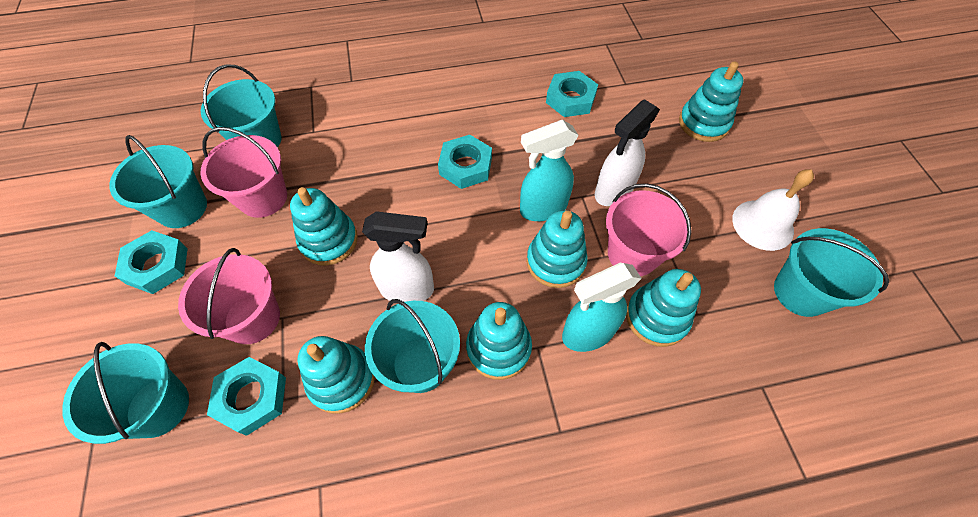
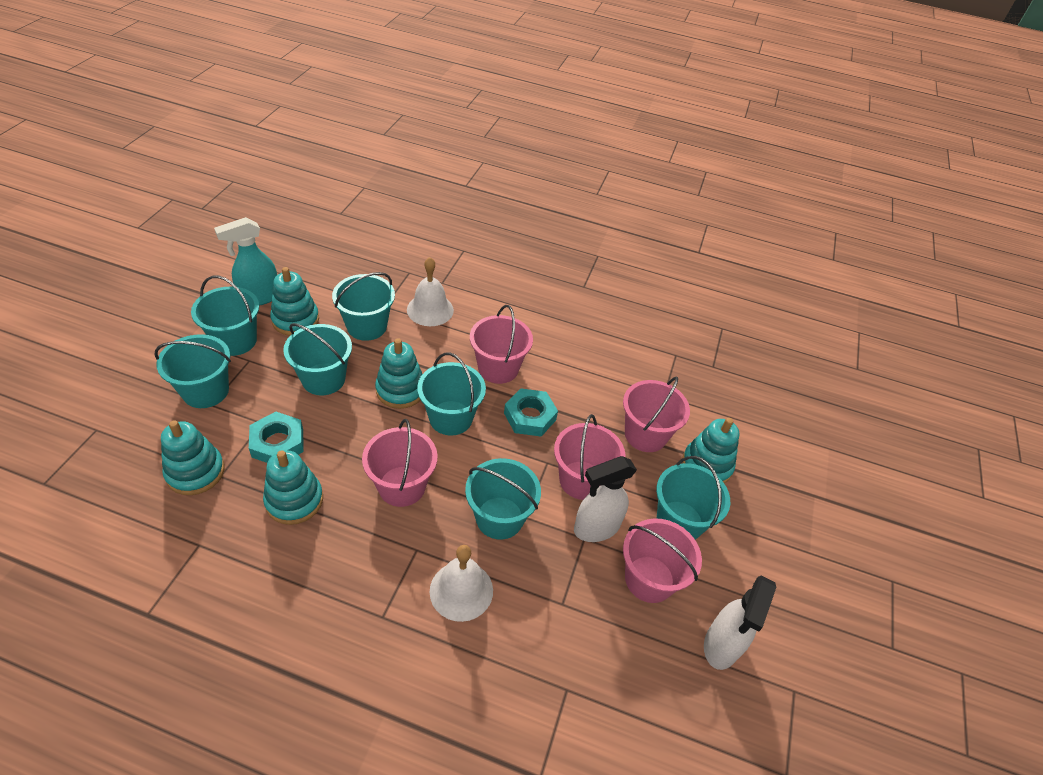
pink bucket: [178,248,280,344] [200,127,287,218] [606,183,692,276] = 3 -> [362,419,438,507] [470,305,533,384] [554,414,625,500] [623,376,690,452] [623,518,702,603] = 5
turquoise bucket: [62,342,189,444] [109,135,207,228] [201,64,282,148] [365,299,460,393] [774,228,889,317] = 5 -> [155,334,231,408] [191,275,259,356] [283,323,352,395] [332,272,395,341] [417,353,486,436] [465,458,541,540] [656,456,730,539] = 7
turquoise nut: [115,230,188,294] [207,357,286,436] [438,135,492,189] [546,71,598,117] = 4 -> [249,412,304,463] [504,388,558,437] = 2
turquoise spray bottle: [520,120,579,221] [562,263,642,352] = 2 -> [214,217,277,306] = 1
turquoise stacking toy: [290,187,358,265] [298,336,375,414] [466,302,532,380] [527,210,588,288] [626,269,701,347] [679,62,743,142] = 6 -> [161,420,224,495] [263,450,323,525] [270,267,319,336] [375,338,422,409] [682,418,739,484] = 5
white bell: [732,169,814,251] = 1 -> [407,257,454,326] [430,545,493,622] = 2

